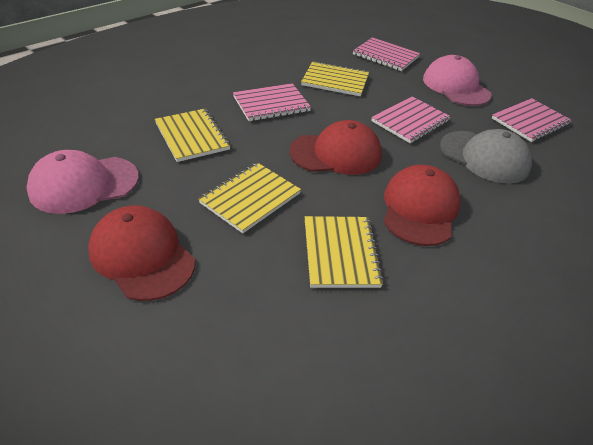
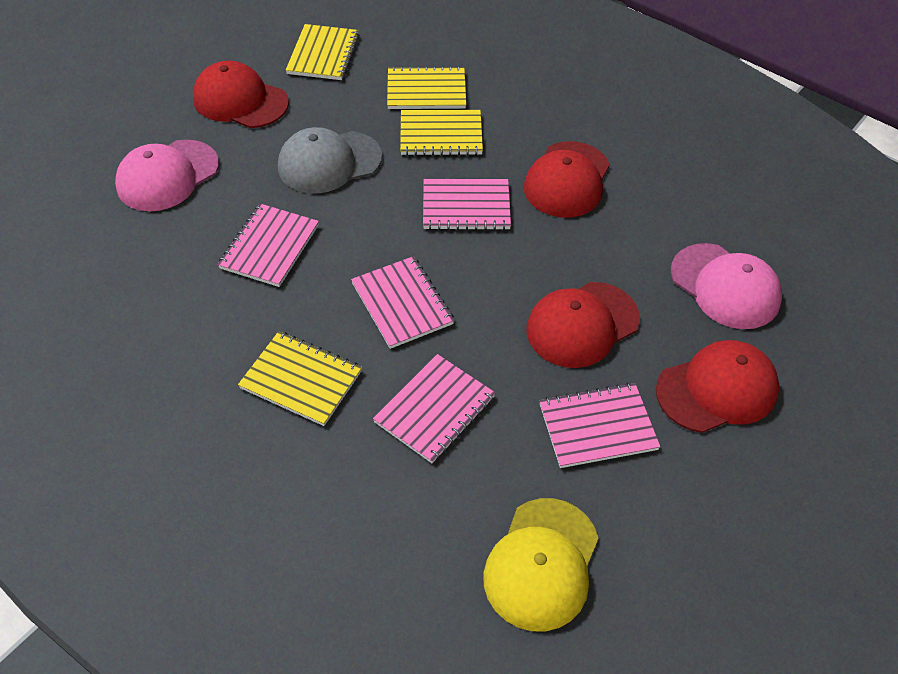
pink notebook: [233,83,311,121] [353,37,420,71] [371,96,451,144] [492,98,572,142] = 4 -> [218,204,319,287] [351,256,454,349] [373,354,496,463] [423,179,511,230] [539,383,660,468] = 5
red cap: [88,206,195,301] [290,120,382,175] [383,165,461,246] = 3 -> [193,61,289,128] [524,141,610,218] [526,282,640,368] [656,340,779,433] = 4
yellow cap: none = 0 -> [483,498,599,631] = 1

